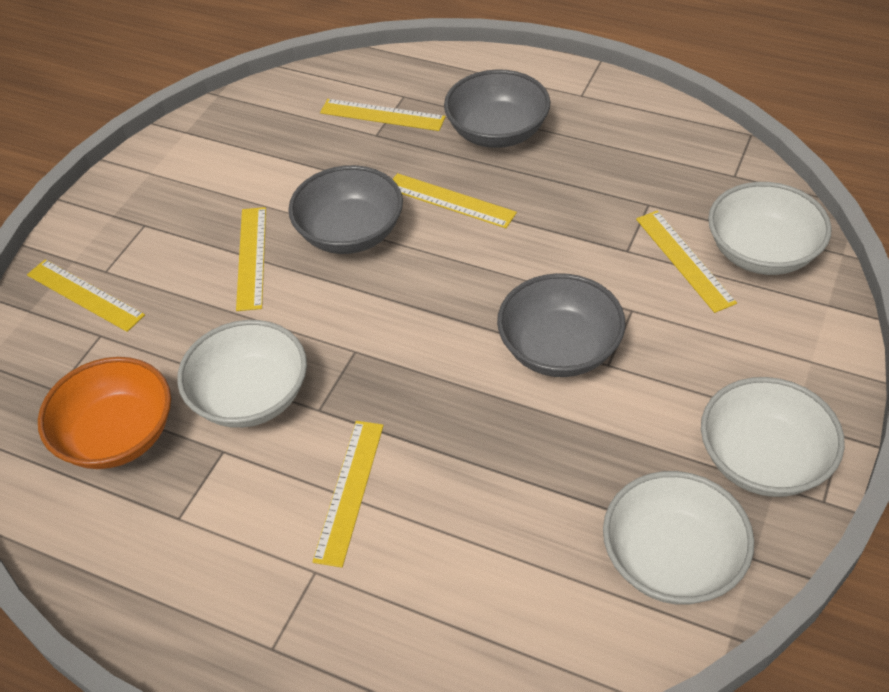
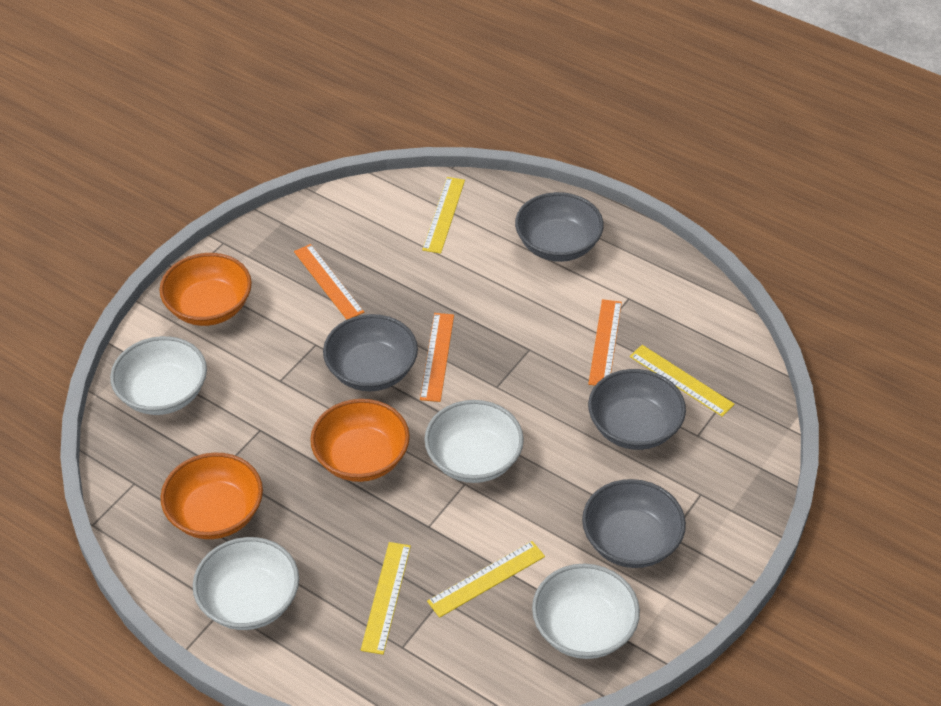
grey bowl: [288,165,403,254] [444,69,550,148] [497,273,625,377] = 3 -> [323,314,418,391] [515,192,604,262] [582,479,686,568] [588,369,686,450] = 4
orange bowl: [38,357,171,469] = 1 -> [160,253,252,326] [161,453,263,539] [310,399,410,482] = 3
orange ruler: none = 0 -> [294,244,364,320] [420,313,454,402] [588,299,622,386] = 3
yellow ruler: [27,259,145,332] [236,207,266,311] [312,421,384,568] [320,99,446,131] [393,173,517,228] [636,210,737,313] = 6 -> [361,542,411,655] [422,177,465,254] [427,541,545,618] [630,345,735,417] = 4

